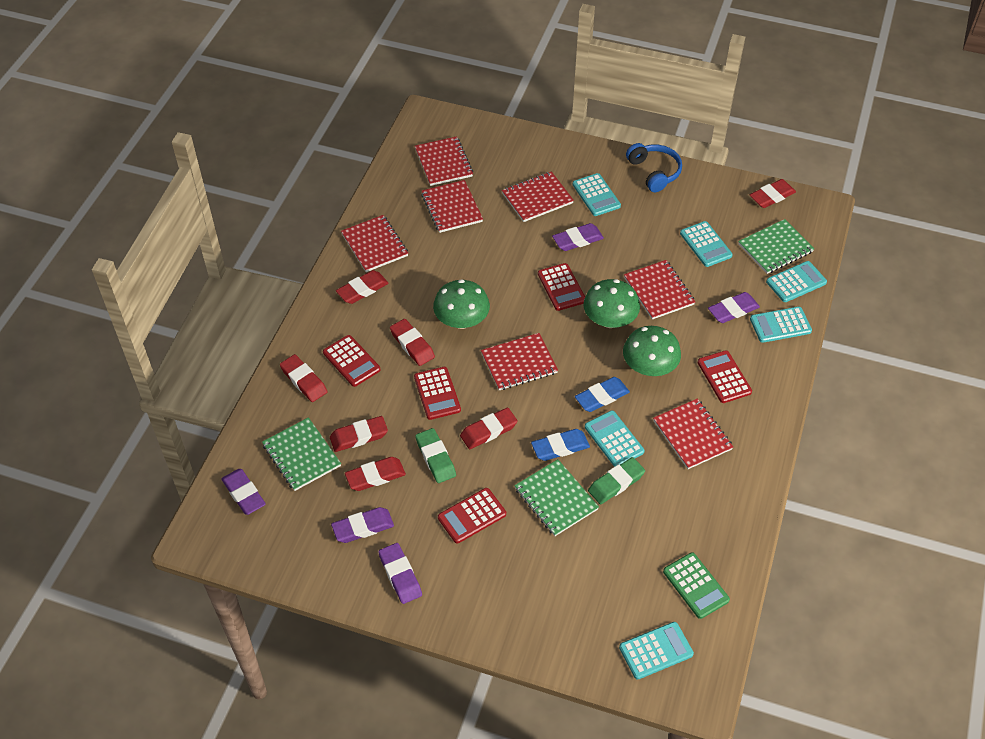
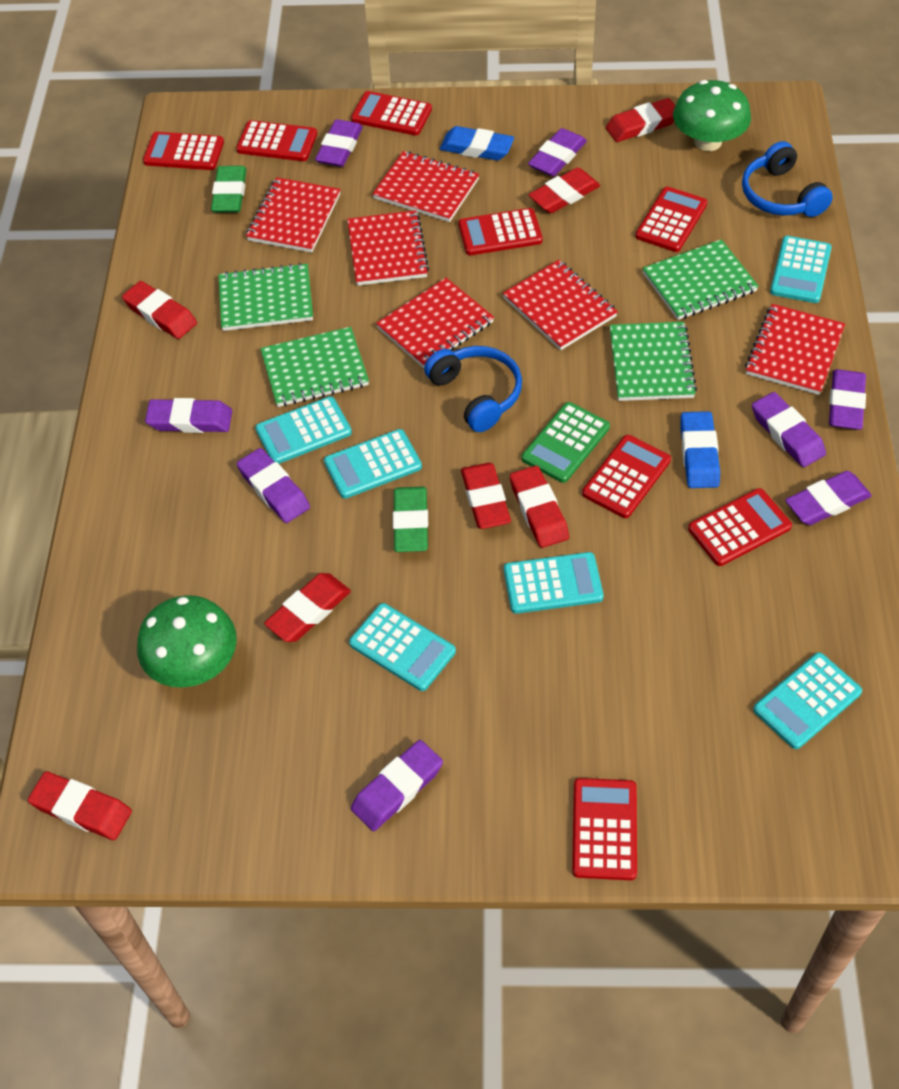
blue headphones: [626,143,682,192] = 1 -> [424,346,522,432] [742,141,833,217] = 2
green mushroom: [433,279,490,329] [583,279,640,328] [623,326,681,376] = 3 -> [137,595,237,688] [673,80,751,151] = 2
green notebook: [262,417,341,491] [514,459,599,536] [738,219,814,274] = 3 -> [218,263,313,331] [260,327,369,407] [610,322,697,401] [642,239,759,320] = 4
purple eraser: [221,469,266,515] [331,507,394,543] [378,543,422,604] [552,223,604,251] [708,292,760,323] = 5 -> [145,398,232,433] [237,448,310,523] [315,119,363,167] [351,740,443,831] [528,128,587,176] [752,392,826,467] [785,471,872,525] [829,369,866,430] = 8
red calculator: [323,335,381,387] [414,367,461,420] [438,488,506,544] [538,263,585,311] [698,350,752,403] = 5 -> [143,132,224,170] [236,120,317,161] [351,91,432,135] [458,208,543,255] [572,778,637,880] [582,435,671,518] [635,187,707,252] [688,488,792,566] = 8
red notebook: [341,215,408,272] [415,136,473,186] [421,180,483,233] [481,333,558,390] [502,172,574,222] [624,260,695,319] [653,399,733,469] = 7 -> [246,177,341,253] [347,210,429,286] [372,151,479,222] [376,278,494,368] [503,260,618,350] [745,304,845,395] = 6

